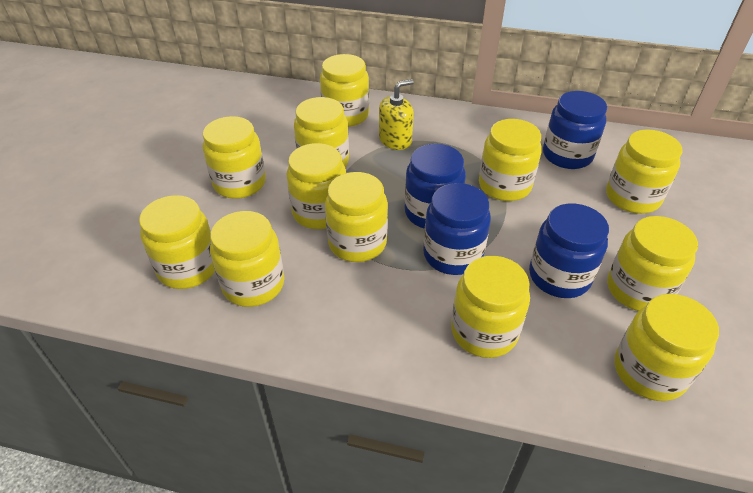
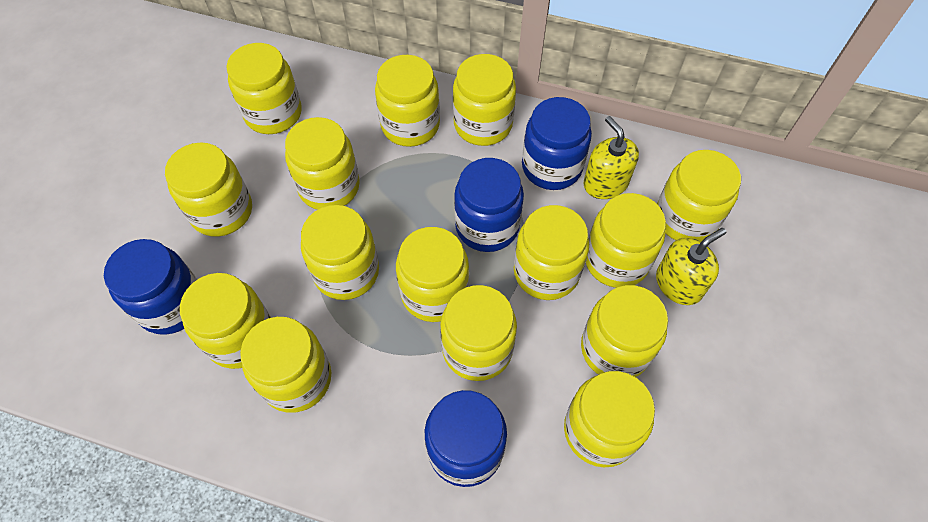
yellow jar: [139,195,215,289] [203,116,266,199] [210,211,284,307] [287,143,346,229] [294,97,349,167] [320,54,369,127] [325,172,388,262] [451,256,530,358] [479,119,542,201] [606,130,682,214] [607,216,698,311] [615,294,719,401] = 12 -> [165,142,252,237] [180,273,271,369] [227,43,302,134] [240,317,332,413] [285,117,360,210] [301,205,379,300] [375,55,440,147] [396,227,469,322] [440,285,517,381] [453,54,516,146] [514,205,589,300] [564,371,655,467] [581,285,668,377] [586,193,666,288] [657,150,741,242] = 15
yellow soap dispenser: [379,79,414,150] = 1 -> [583,116,639,199] [656,228,726,305] = 2

